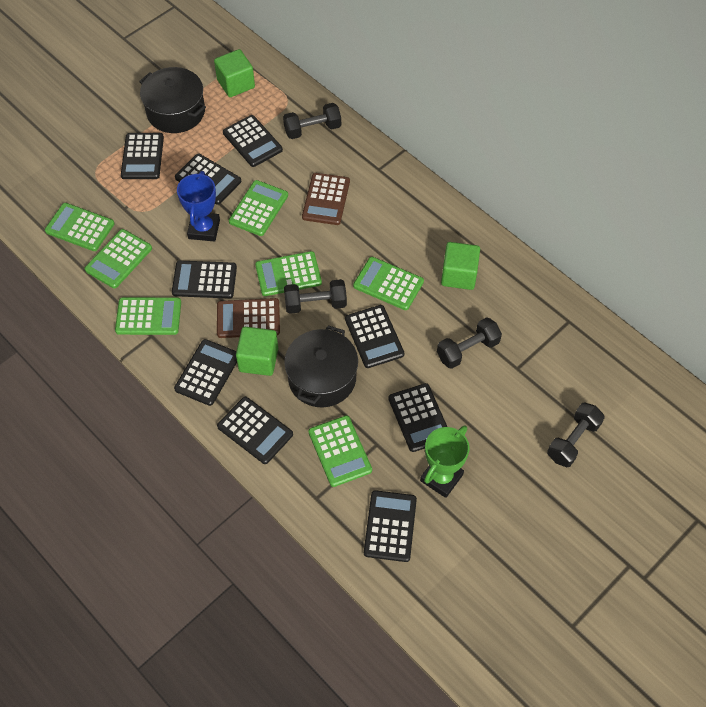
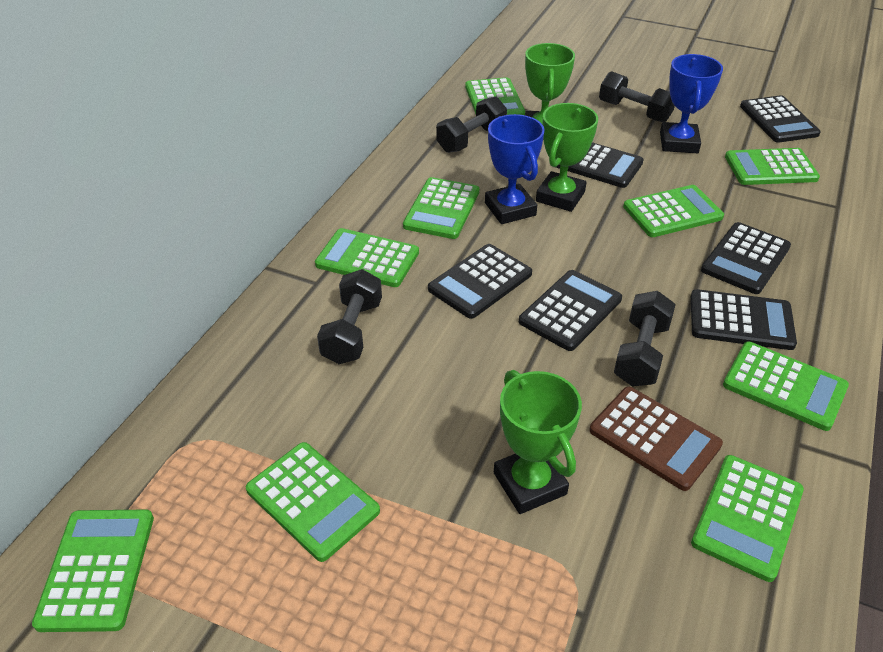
black calculator: [121,133,164,179] [172,260,237,299] [174,339,237,406] [175,154,241,205] [217,397,293,464] [223,115,283,167] [345,305,404,368] [364,490,417,562] [388,383,447,452] = 9 -> [428,244,532,319] [519,270,622,351] [556,142,644,188] [691,289,797,350] [701,222,791,294] [740,95,821,143] = 6
black pot: [139,67,206,133] [284,325,358,407] = 2 -> none = 0
blue trophy: [177,171,220,242] = 1 -> [485,114,544,224] [660,54,723,153] = 2
brown calculator: [217,298,280,338] [302,173,350,225] = 2 -> [589,387,723,491] = 1
green calculator: [45,203,114,251] [85,229,152,289] [115,297,181,335] [229,180,288,236] [255,251,322,296] [308,415,372,487] [353,257,424,310] = 7 -> [32,510,154,632] [246,442,380,562] [315,228,419,287] [403,177,479,239] [465,77,525,115] [623,185,724,237] [691,455,804,582] [723,342,849,431] [725,148,820,185] = 9
green cube: [214,49,255,97] [236,327,278,376] [441,242,480,290] = 3 -> none = 0
green trophy: [420,425,470,498] = 1 -> [494,370,582,514] [525,43,575,123] [536,103,598,212] = 3

